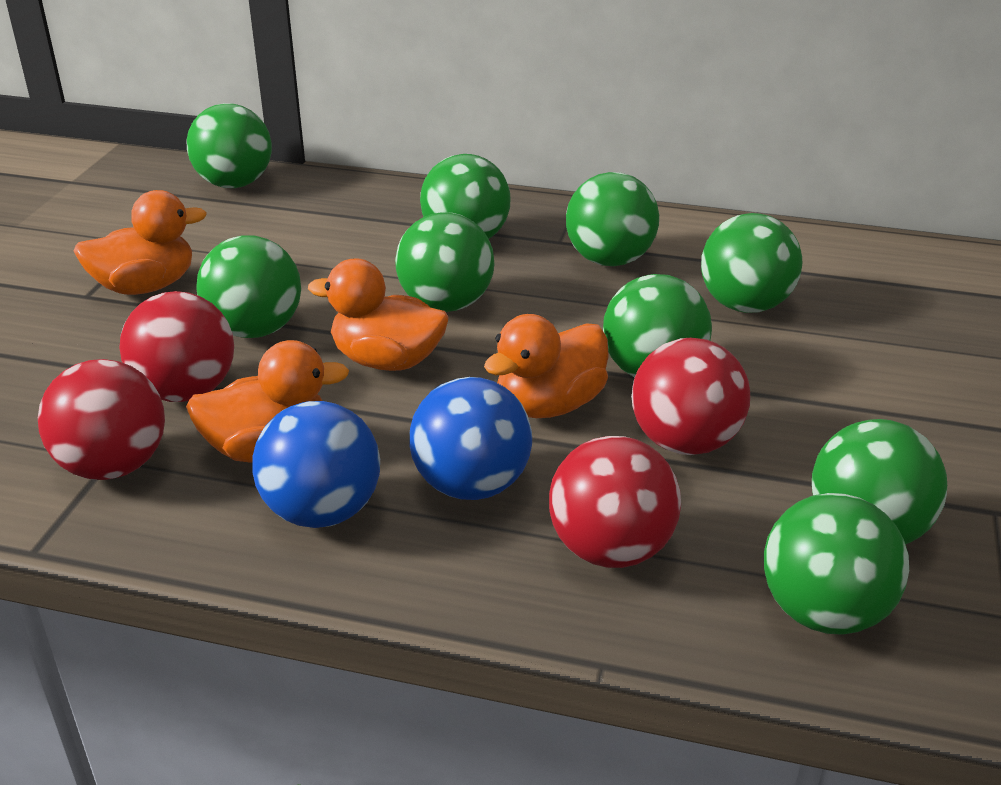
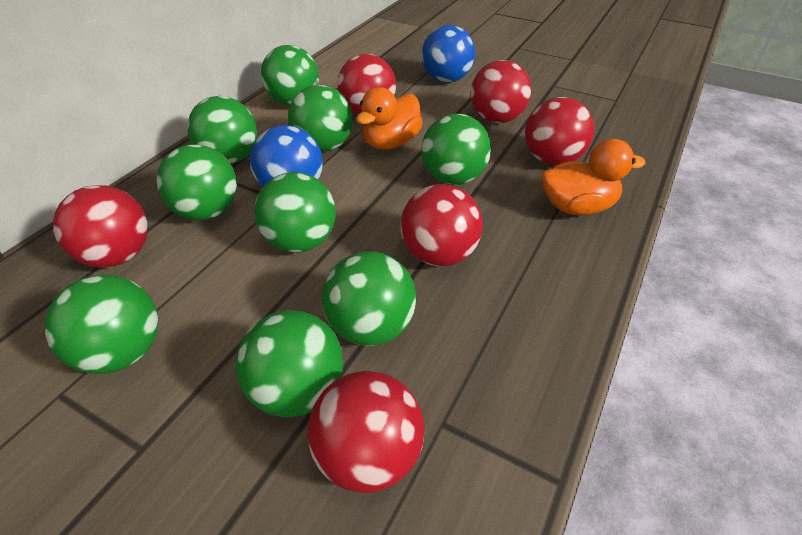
orange duck: [74,190,207,295] [186,340,349,463] [308,258,449,371] [484,314,609,418] = 4 -> [356,87,423,149] [541,139,646,215] = 2
red ball: [38,359,165,480] [119,291,234,402] [549,436,681,568] [631,338,750,455] = 4 -> [53,185,148,268] [307,371,424,493] [337,54,396,114] [401,184,483,266] [471,60,531,123] [525,97,594,165] = 6

